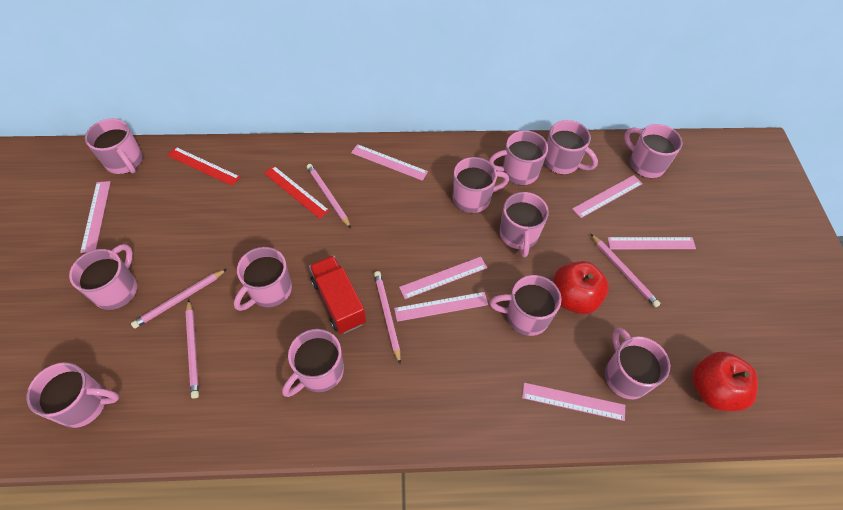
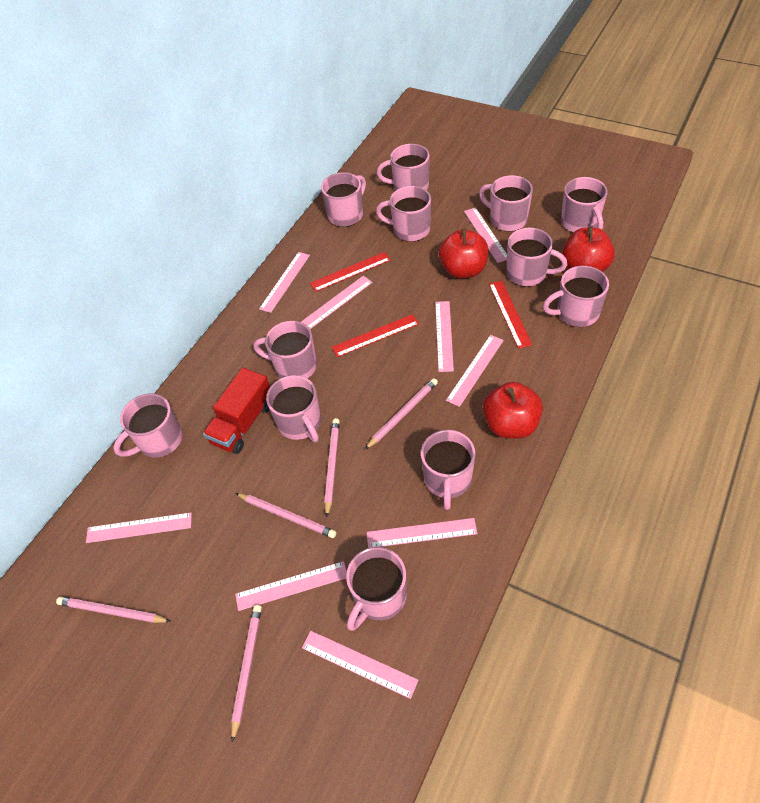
pink ruler: [80,181,111,253] [351,144,428,181] [394,292,488,322] [399,257,487,299] [522,383,625,421] [572,175,643,218] [608,237,696,249] = 7 -> [86,513,192,543] [235,561,347,611] [259,252,310,313] [301,276,373,329] [302,631,418,699] [367,518,477,548] [435,301,454,372] [446,335,504,407] [464,207,507,263] = 9
red apple: [553,261,609,314] [692,352,758,411] = 2 -> [439,228,489,279] [483,382,543,439] [562,226,615,272] = 3
red ruler: [167,147,240,186] [264,166,330,219] = 2 -> [310,252,390,292] [332,314,419,357] [489,281,532,349] = 3

